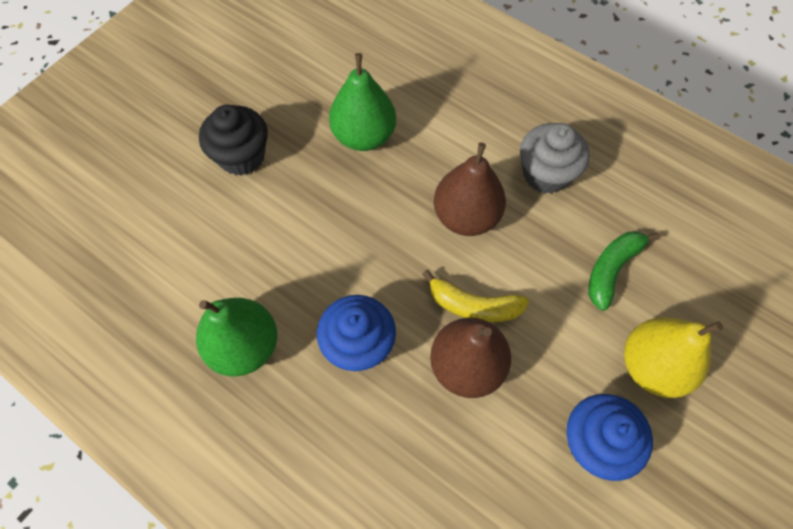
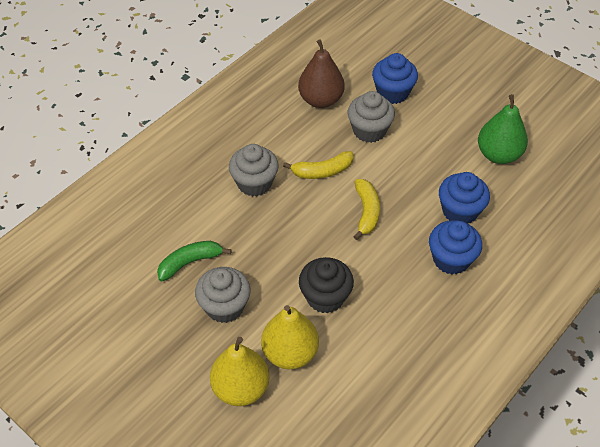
blue cupcake: [317,295,396,371] [567,394,653,481] = 2 -> [372,53,418,104] [429,220,482,274] [439,172,490,224] = 3
brown pear: [430,318,511,398] [434,142,506,236] = 2 -> [298,40,345,108] = 1
green pear: [196,298,277,377] [329,53,396,151] = 2 -> [478,94,528,164] = 1
grey cupcake: [520,123,590,193] = 1 -> [195,267,250,323] [229,144,279,197] [347,91,395,143] = 3
yellow banana: [422,270,529,322] = 1 -> [283,151,353,179] [353,179,380,240] = 2
yellow pear: [624,317,723,398] = 1 -> [210,337,269,406] [261,305,319,369] = 2

